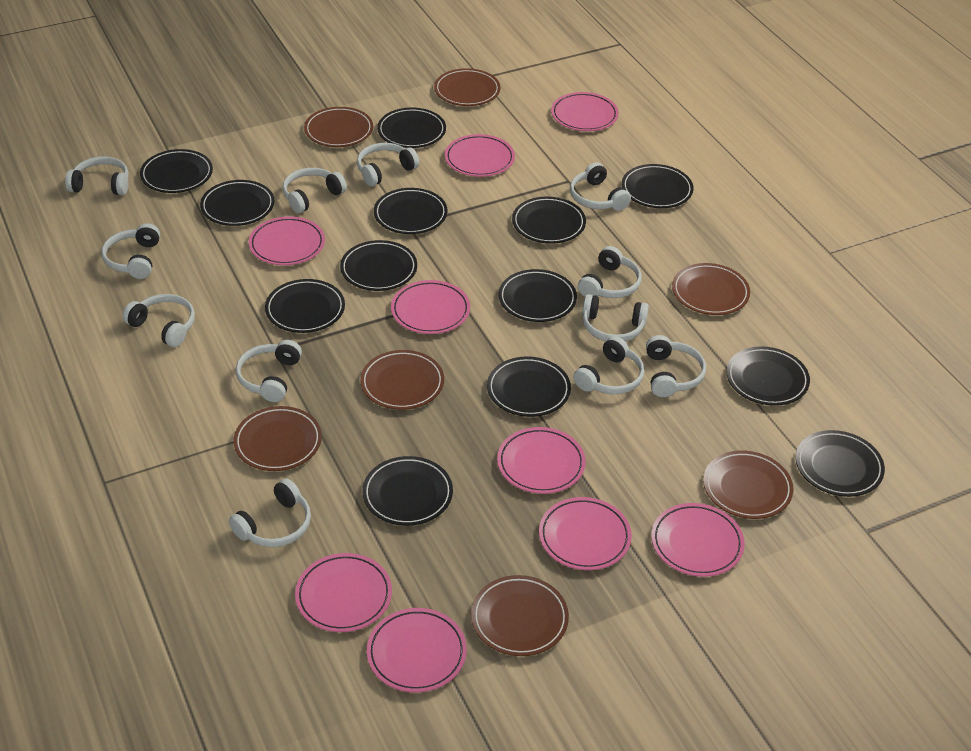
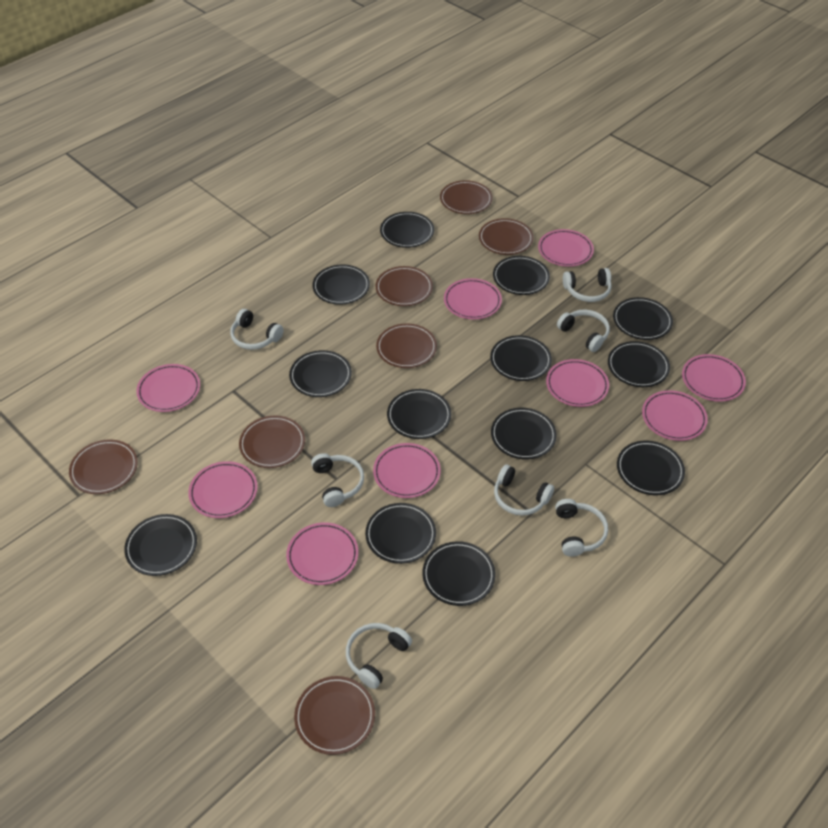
white headphones: [65,156,129,195] [101,223,160,279] [123,294,195,347] [229,479,311,547] [236,340,302,402] [283,168,347,213] [357,143,419,186] [570,162,631,211] [573,336,645,394] [578,246,642,298] [582,294,649,341] [646,335,706,397] = 12 -> [230,309,284,350] [311,453,364,507] [346,623,412,689] [494,464,554,515] [555,499,608,557] [557,310,610,352] [563,268,612,302] = 7

